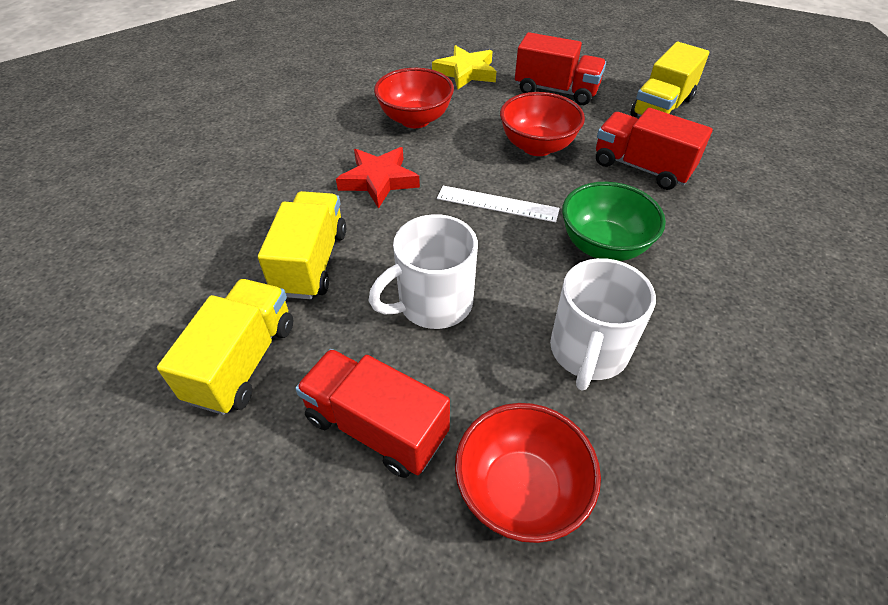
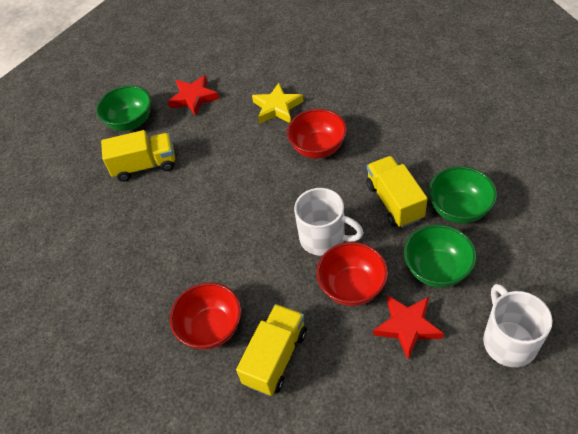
green bowl: [562,182,666,261] = 1 -> [96,85,151,131] [404,224,477,288] [428,166,497,224] = 3
red star: [336,147,420,209] = 1 -> [168,75,219,116] [373,295,444,360] = 2
red truck: [295,349,450,478] [515,32,606,105] [596,108,713,190] = 3 -> none = 0
white ruler: [437,186,560,222] = 1 -> none = 0

